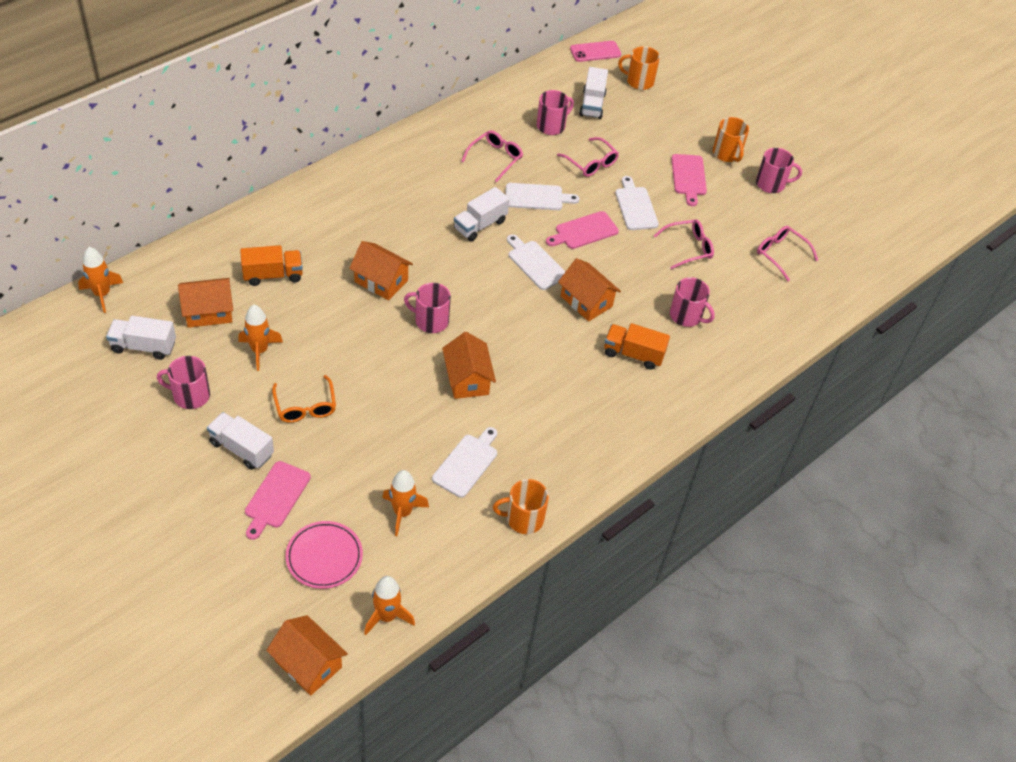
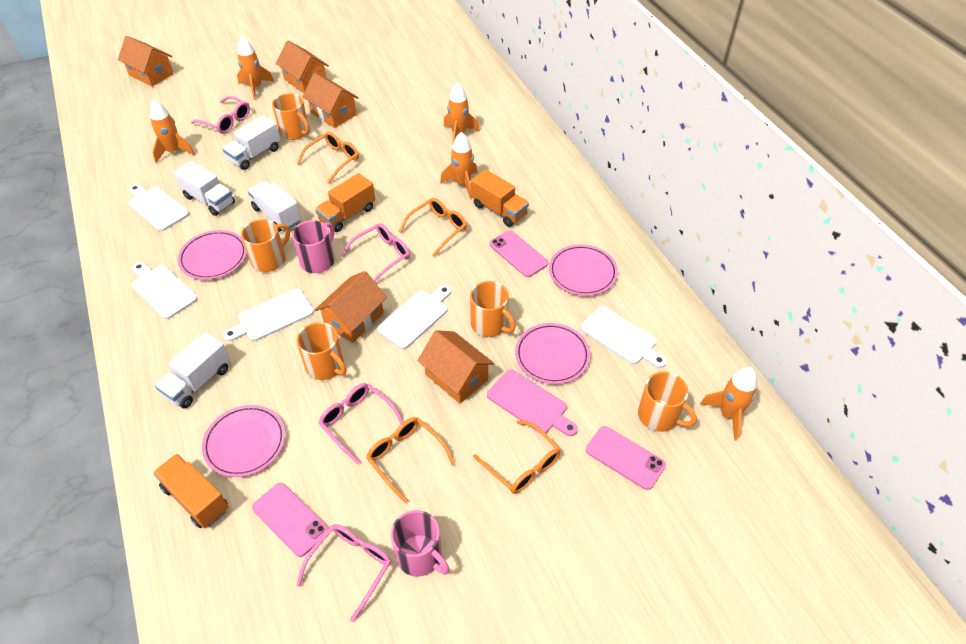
orange glasses: [272,375,336,423] = 1 -> [297,132,359,183] [366,417,455,503] [399,198,467,257] [473,420,561,494] = 4
orange mug: [493,479,549,534] [618,46,660,90] [713,117,749,162] = 3 -> [241,219,290,272] [272,93,310,140] [297,322,346,380] [470,281,516,337] [638,371,697,432] = 5
orange rocket: [78,247,123,313] [238,305,283,371] [364,576,415,635] [382,470,429,536] = 4 -> [150,99,195,163] [237,37,274,100] [440,132,477,199] [444,82,480,143] [700,367,757,441] = 5
orange truck: [240,245,303,286] [604,323,670,370] = 2 -> [153,454,229,528] [315,173,375,232] [471,169,529,227] = 3
pink cutting board: [245,461,311,540] [546,211,619,249] [671,154,707,206] = 3 -> [487,369,578,436] = 1
pink mug: [157,356,210,409] [404,283,451,333] [537,90,574,135] [670,277,715,327] [756,148,802,193] = 5 -> [292,220,335,273] [391,510,450,577] = 2
pink phone: [570,41,621,62] = 1 -> [252,483,329,557] [490,230,548,277] [586,426,666,490] = 3
pink plate: [285,521,363,589] = 1 -> [178,230,247,280] [202,405,285,477] [515,323,590,384] [549,244,618,296] = 4
white cutting board: [432,427,497,498] [506,183,580,210] [507,234,566,290] [615,176,659,230] = 4 -> [129,184,189,231] [132,262,198,319] [223,289,314,341] [377,285,451,349] [581,306,667,368] = 5

